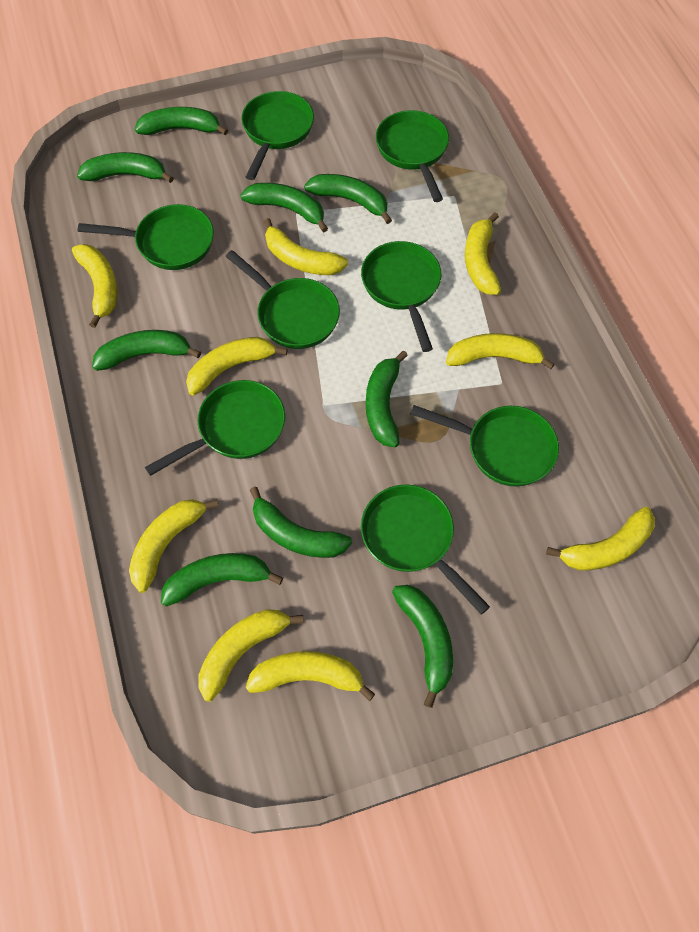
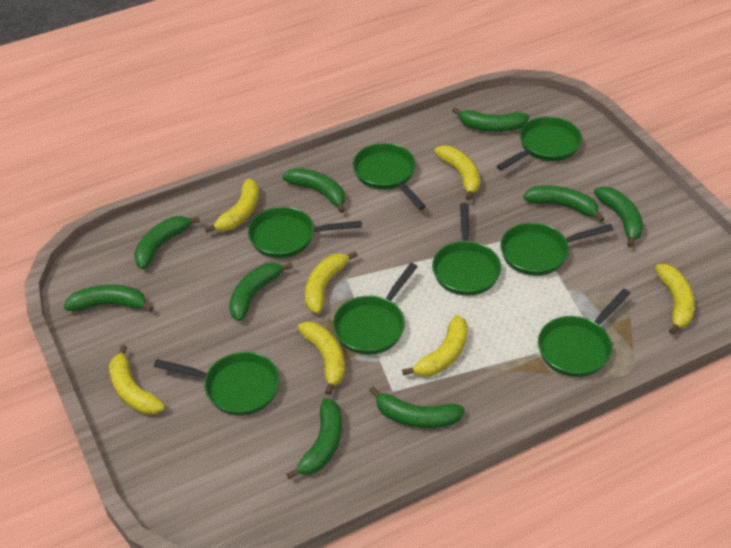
yellow banana: [72,244,118,328] [129,499,219,593] [186,337,287,396] [198,609,304,701] [246,651,375,701] [264,218,348,275] [446,333,554,369] [465,213,501,295] [546,507,655,570] = 9 -> [109,345,165,415] [205,178,259,233] [298,321,345,395] [305,251,358,314] [402,315,468,377] [434,145,480,201] [655,264,695,335] = 7

